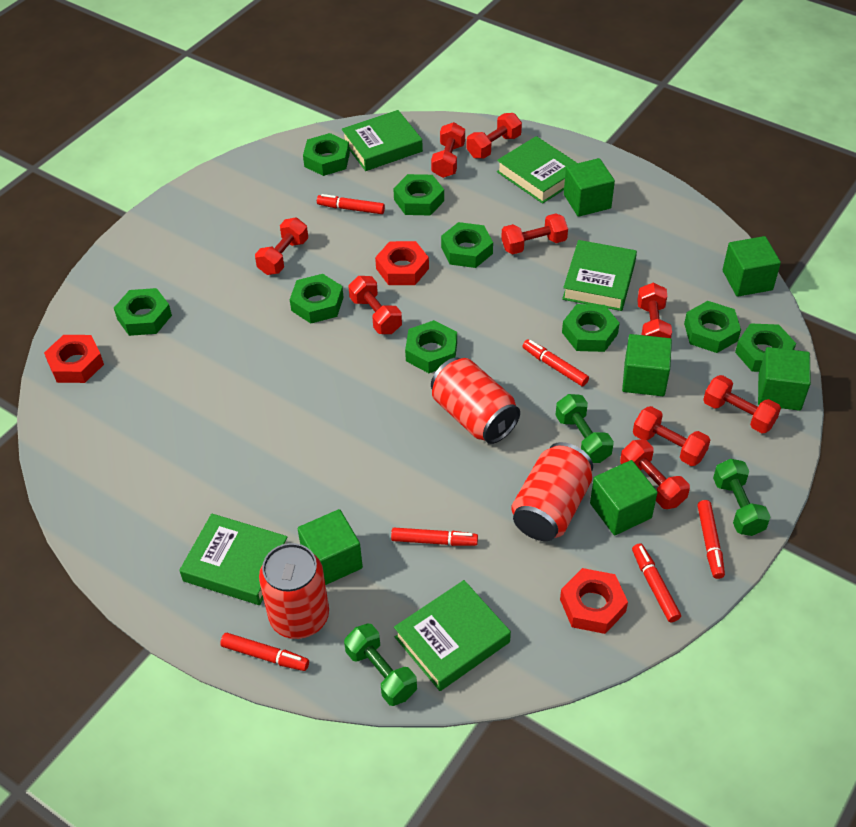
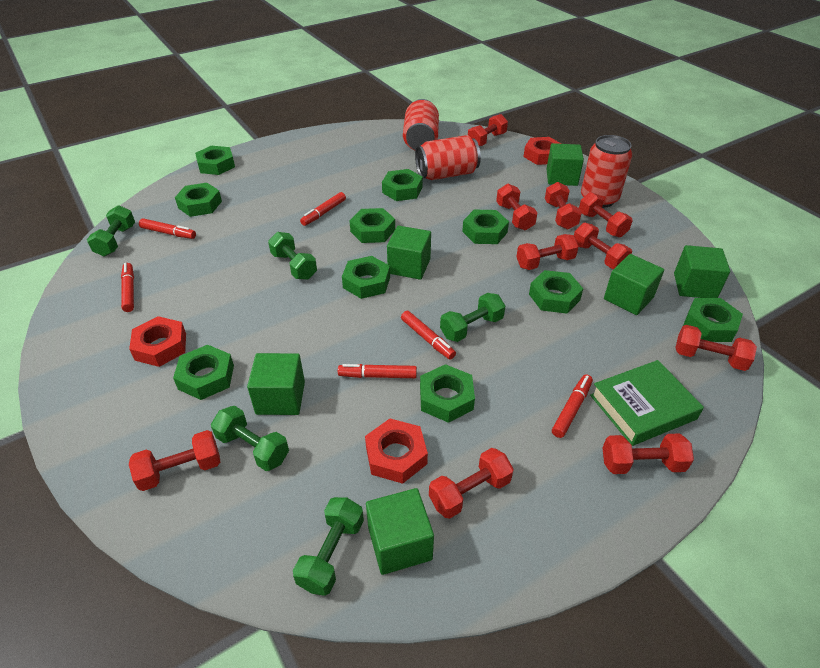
green book: [179,514,287,605] [342,110,423,171] [394,580,511,691] [497,136,577,204] [562,240,637,311] = 5 -> [590,360,704,446] = 1
green dumbbell: [344,623,417,706] [555,394,614,463] [713,459,771,536] = 3 -> [87,205,135,256] [211,406,289,471] [268,232,317,280] [293,497,364,596] [440,293,505,342] = 5
green nut: [114,288,172,336] [290,274,344,323] [303,133,350,176] [393,174,444,215] [405,320,457,373] [441,222,493,268] [562,304,620,352] [684,301,741,353] [735,323,796,372] = 9 -> [173,345,234,400] [175,183,222,217] [195,146,235,175] [342,256,390,299] [349,208,395,243] [382,169,423,201] [420,364,475,423] [462,210,509,244] [529,270,583,314] [683,298,743,342] = 10
red dumbbell: [255,218,308,275] [348,276,402,334] [431,122,465,178] [467,113,522,158] [501,213,568,254] [620,439,690,509] [633,406,710,466] [637,283,672,338] [703,375,781,433] = 9 -> [129,430,220,491] [429,448,514,519] [468,114,508,146] [496,184,538,230] [516,234,579,270] [545,182,582,230] [574,223,632,269] [579,192,633,237] [602,433,694,474] [675,325,757,371] = 10

